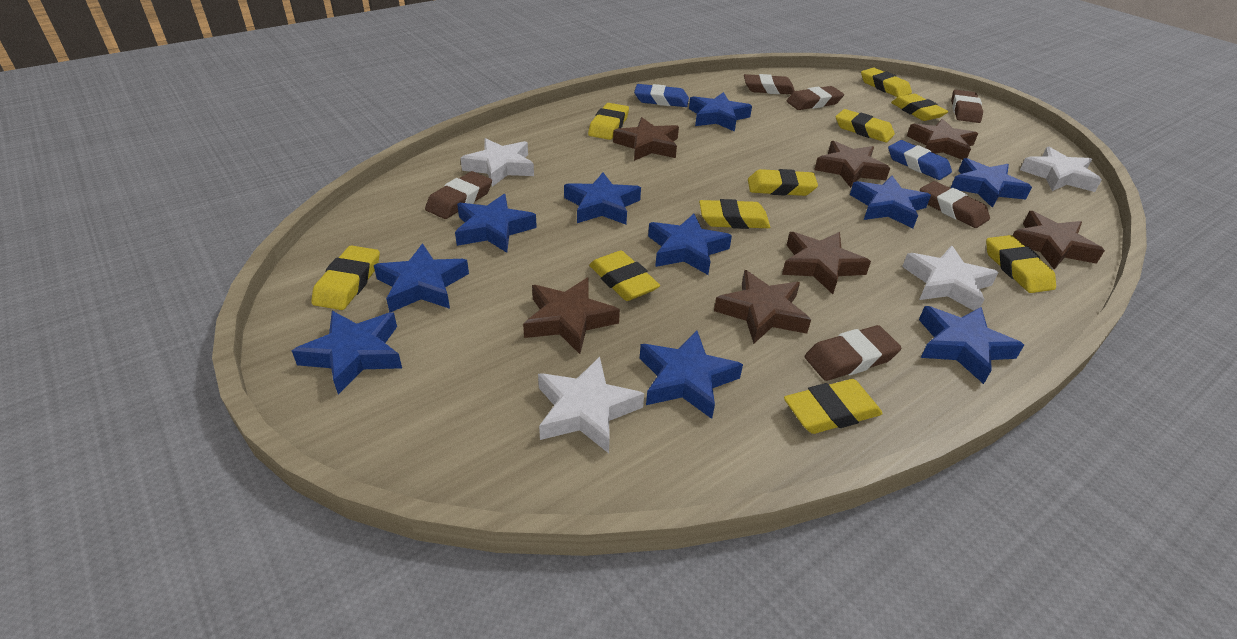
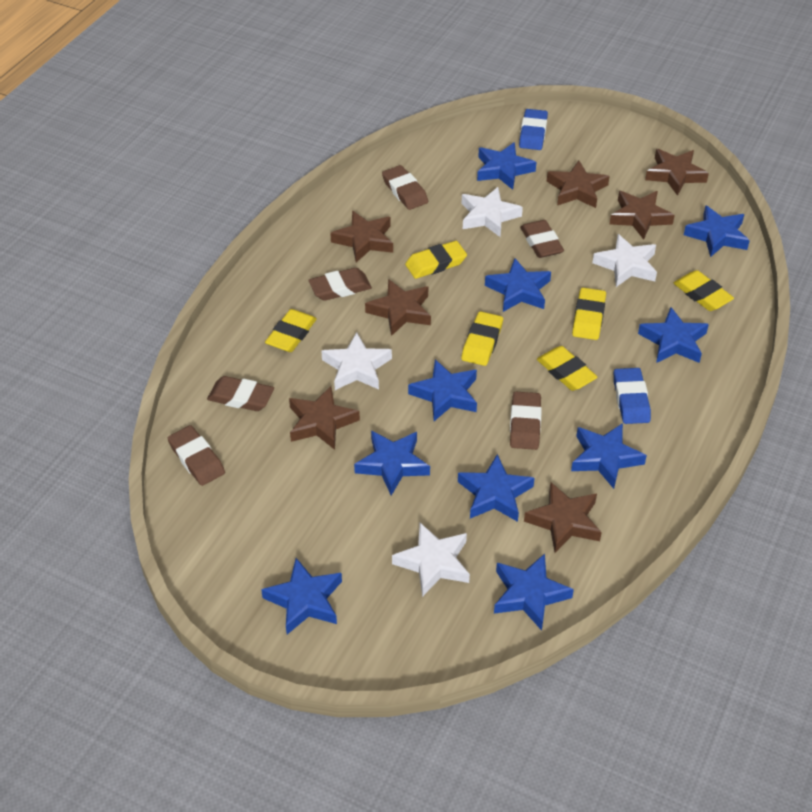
yellow eraser: [311,245,380,310] [588,103,629,140] [589,250,660,301] [699,199,770,229] [748,169,818,196] [784,379,883,434] [836,109,895,142] [861,68,912,97] [891,94,948,121] [986,235,1056,293] = 10 -> [265,309,317,352] [405,241,467,279] [462,311,503,366] [537,346,598,391] [572,288,606,340] [673,270,734,311] = 6

